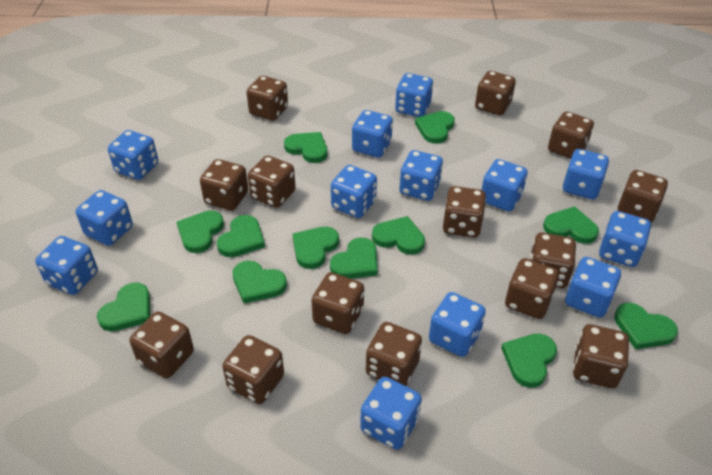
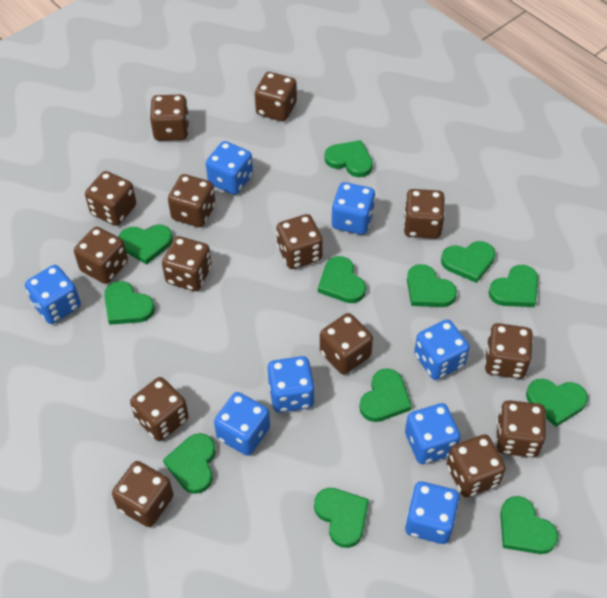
blue dice: [35,236,98,295] [76,190,133,246] [108,130,158,180] [331,165,377,218] [352,110,393,157] [360,377,422,450] [395,73,433,117] [399,150,443,201] [429,292,486,357] [482,159,528,212] [563,149,609,200] [565,257,621,318] [599,211,651,267] = 13 -> [25,265,81,324] [206,141,253,195] [214,392,270,456] [268,356,315,413] [332,182,375,235] [405,403,460,464] [405,481,459,544] [414,319,470,380] = 8

